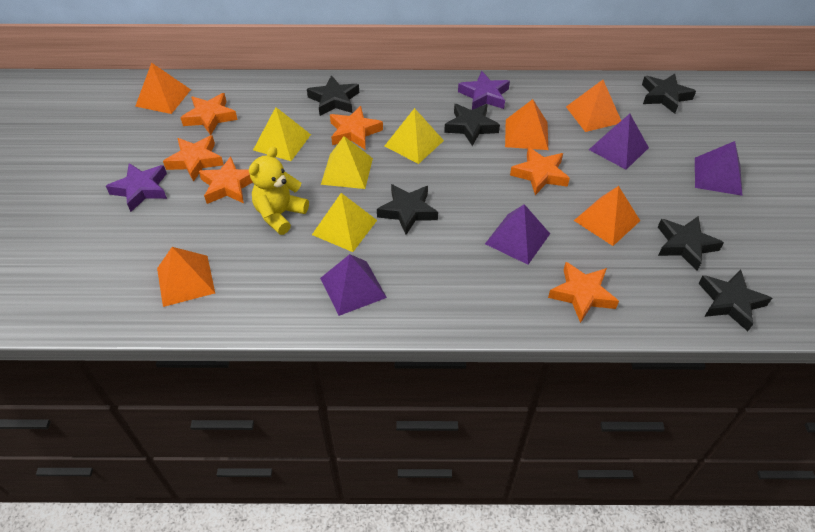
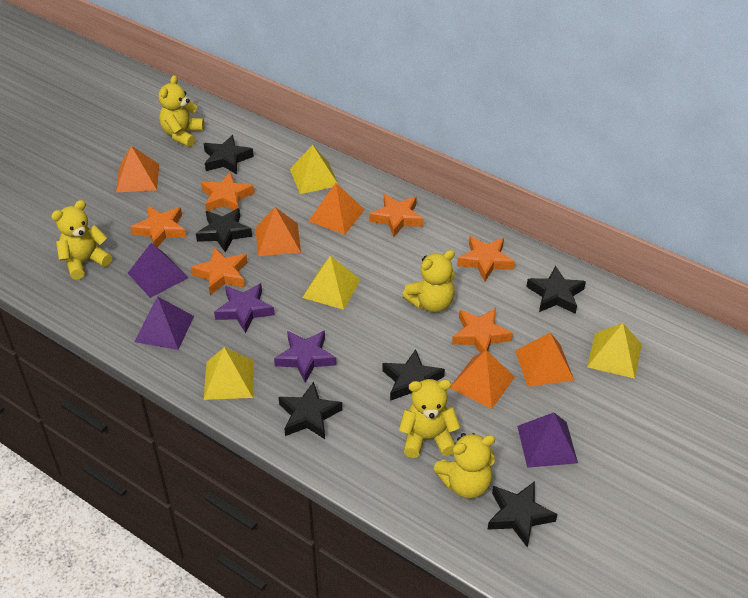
purple pyramid: [320,254,387,316] [485,204,550,265] [589,114,649,170] [695,141,742,196] = 4 -> [128,243,188,298] [134,296,194,350] [517,412,578,468] = 3
yellow teddy bear: [249,146,309,235] = 1 -> [51,200,112,280] [159,75,204,147] [399,379,460,458] [402,250,455,312] [433,433,495,499] = 5

